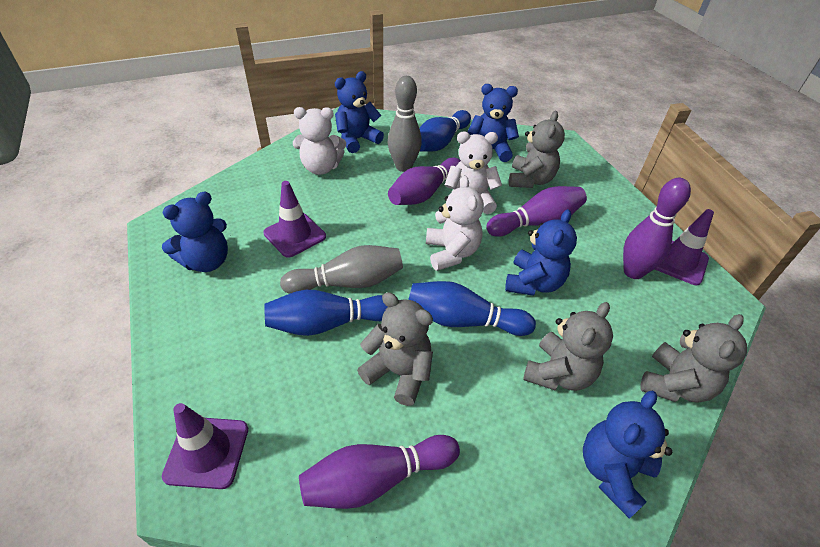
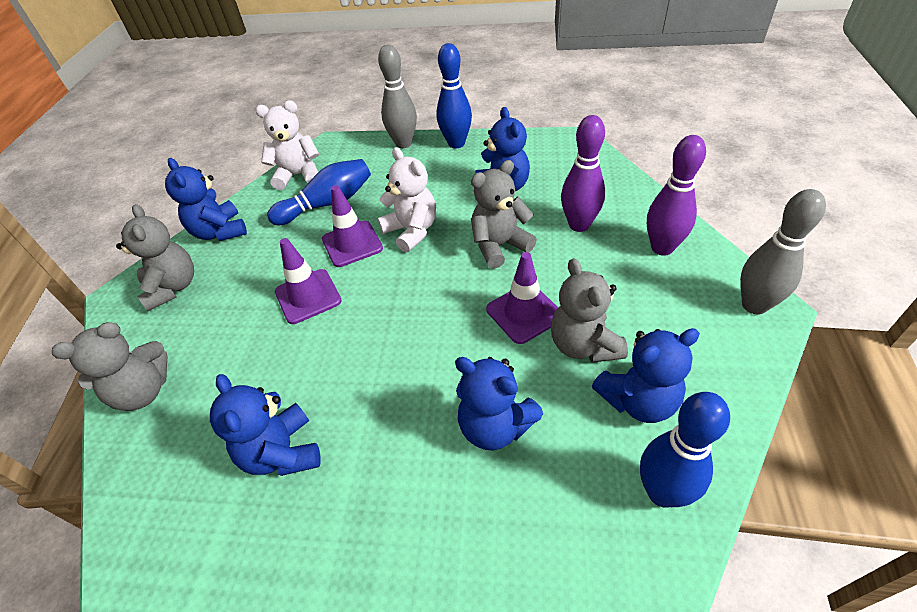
purple bowling pin: [299,435,460,509] [388,158,461,205] [486,186,587,237] [623,178,691,279] = 4 -> [561,115,605,232] [647,135,706,256] = 2
white teddy bear: [293,107,346,175] [426,175,484,271] [444,132,502,214] = 3 -> [255,101,319,190] [377,147,436,252] = 2

